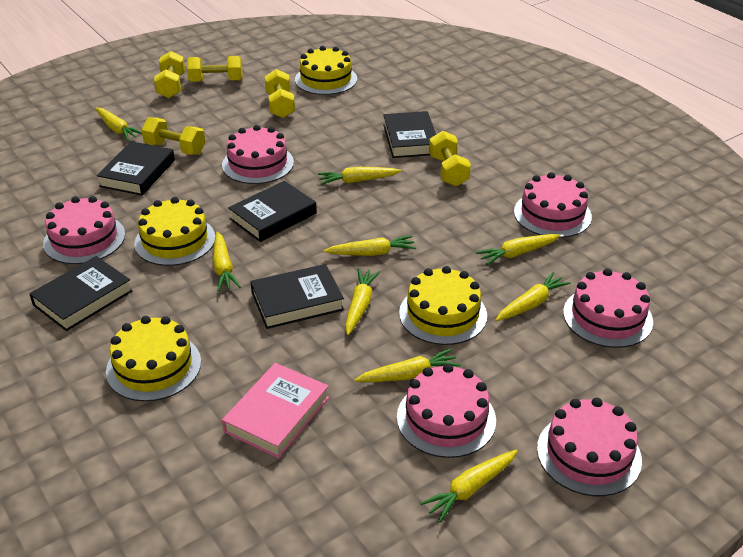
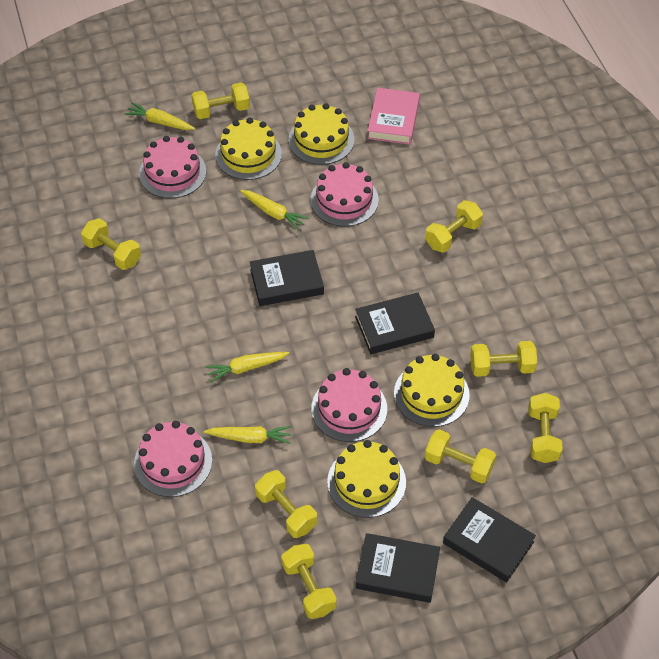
black book: [29,256,133,331] [97,141,175,196] [228,181,317,242] [250,264,344,329] [383,111,436,158] = 5 -> [250,250,324,306] [355,293,435,354] [356,533,440,603] [443,497,536,582] = 4
pink cake: [43,196,125,264] [222,125,294,184] [397,364,496,458] [514,172,592,238] [537,398,642,496] [563,268,653,348] = 6 -> [134,421,212,497] [139,136,206,198] [311,162,379,227] [311,368,387,442] = 4
yellow carrot: [95,108,142,141] [213,232,241,291] [318,167,401,185] [323,235,417,256] [345,269,380,335] [354,348,461,382] [420,450,518,523] [476,234,561,265] [495,272,571,321] = 9 -> [124,102,195,130] [204,426,292,444] [205,352,289,383] [240,190,309,230] = 4
yellow dumbbell: [141,117,205,155] [154,51,185,98] [187,56,242,82] [265,69,295,118] [429,131,471,186] = 5 -> [81,218,141,270] [191,82,250,119] [255,470,317,538] [281,544,337,619] [425,200,483,253] [425,429,496,483] [470,341,537,377] [528,393,563,463] = 8

